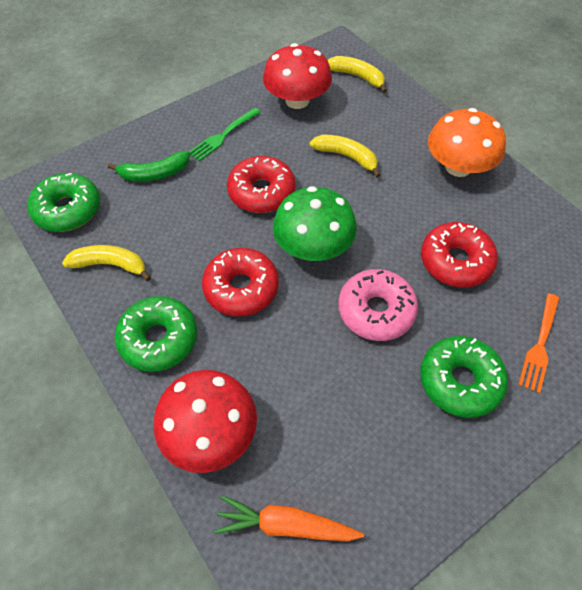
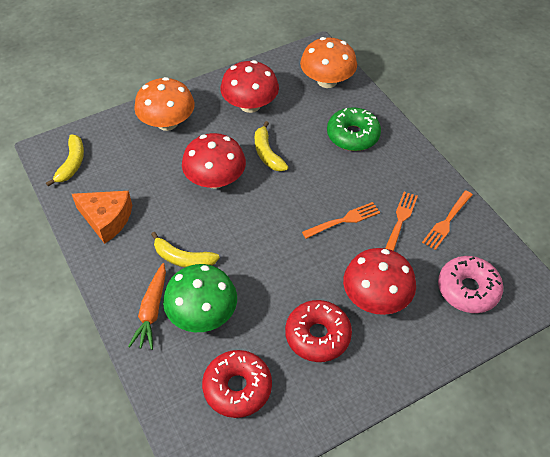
green banana: [108,151,190,182] = 1 -> none = 0
green donut: [27,173,100,232] [115,296,197,372] [420,336,508,418] = 3 -> [327,107,381,151] = 1
green fork: [189,108,260,161] = 1 -> none = 0
orange cheese: none = 0 -> [72,191,132,244] = 1
orange fork: [518,294,559,393] = 1 -> [302,202,380,239] [385,192,418,251] [422,190,473,250] = 3
orange mushroom: [428,108,506,177] = 1 -> [134,77,194,131] [300,37,357,88] = 2
red donut: [202,248,279,316] [227,156,295,213] [421,222,498,288] = 3 -> [202,350,272,418] [285,300,352,362] = 2
red mushroom: [154,370,257,473] [263,43,332,109] = 2 -> [182,133,246,189] [220,60,279,113] [343,248,416,315] = 3

